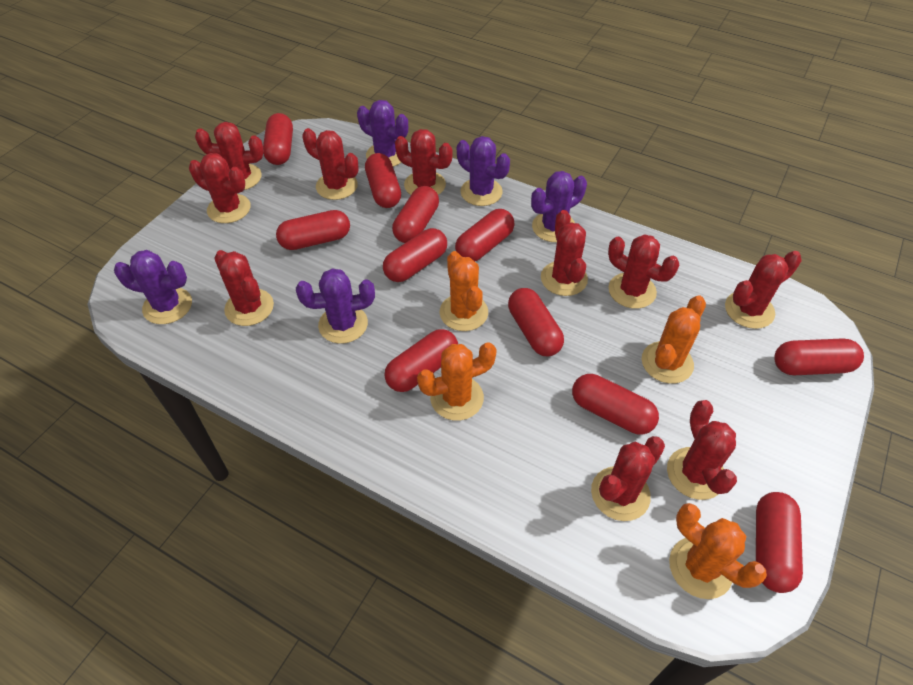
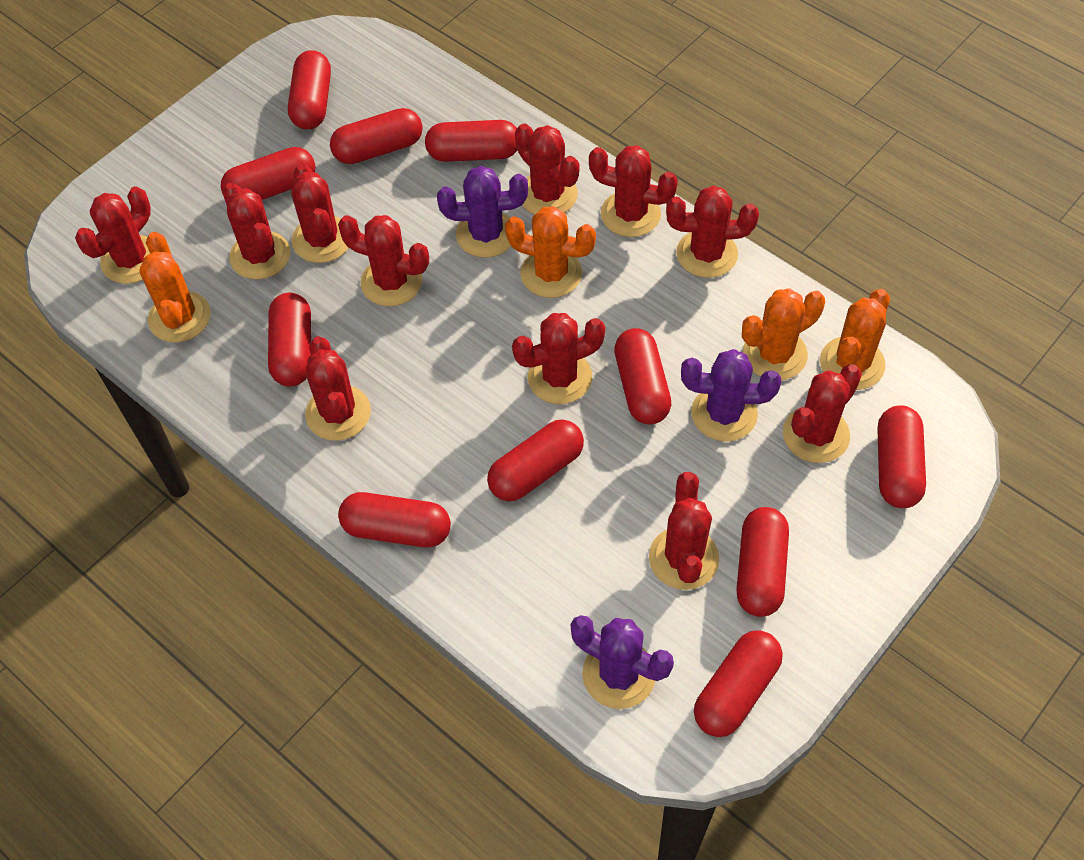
purple cactus: [114,250,192,324] [296,268,375,344] [357,100,408,167] [457,136,510,206] [531,171,587,242] = 5 -> [437,166,528,258] [571,615,674,709] [681,349,781,442] = 3
red cactus: [189,153,251,223] [195,122,264,190] [214,250,274,326] [302,128,358,200] [395,129,452,195] [541,210,588,296] [591,436,665,521] [608,234,679,309] [667,400,737,500] [725,251,802,329] = 10 -> [75,186,151,284] [223,183,290,279] [291,164,349,263] [305,336,371,441] [338,215,429,306] [512,313,605,404] [515,124,579,214] [589,145,678,237] [649,472,719,590] [666,186,759,278] [783,364,862,463] = 11

